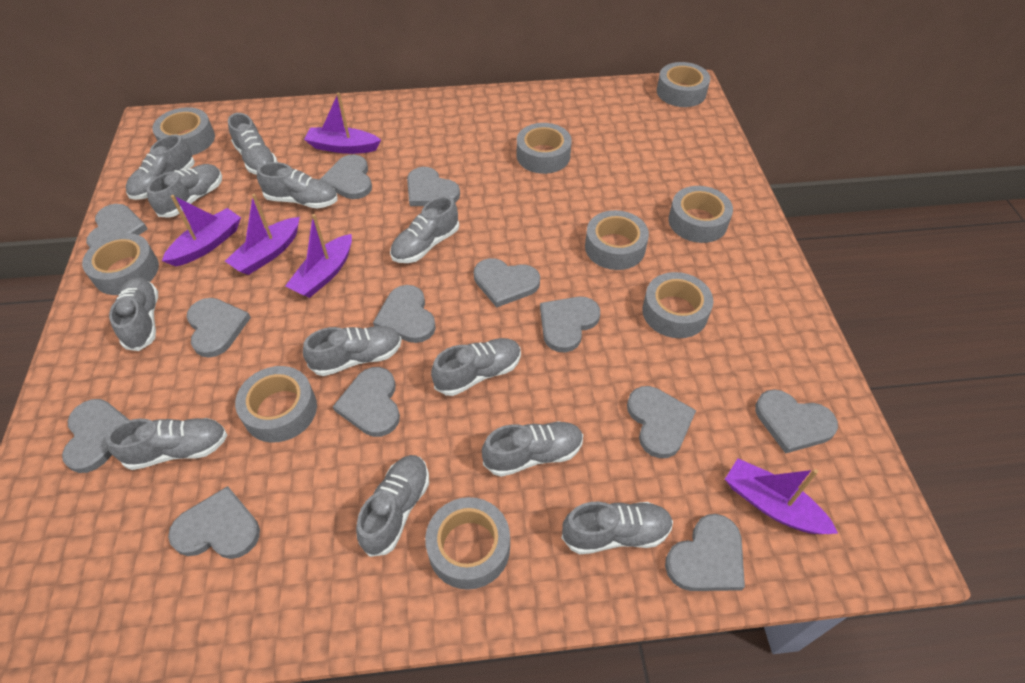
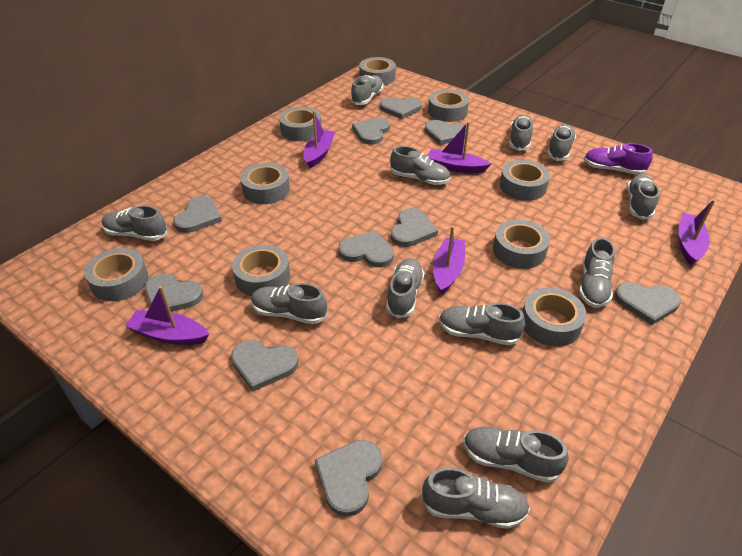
grey heart: [62,399,129,473] [86,204,148,248] [168,486,260,559] [187,298,251,358] [320,155,372,199] [333,367,400,437] [373,285,436,343] [407,167,460,206] [474,258,540,307] [540,297,600,352] [627,386,696,458] [665,514,745,591] [755,389,838,454] = 13 -> [145,273,203,312] [173,196,222,233] [231,340,298,391] [315,440,383,517] [338,230,394,267] [352,117,390,145] [380,97,422,119] [391,208,438,247] [425,120,469,145] [614,282,681,325] = 10
purple shoe: none = 0 -> [584,143,653,175] = 1

